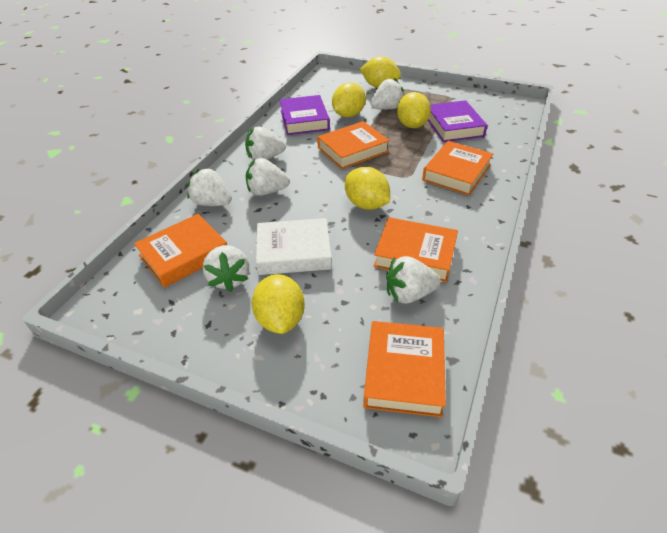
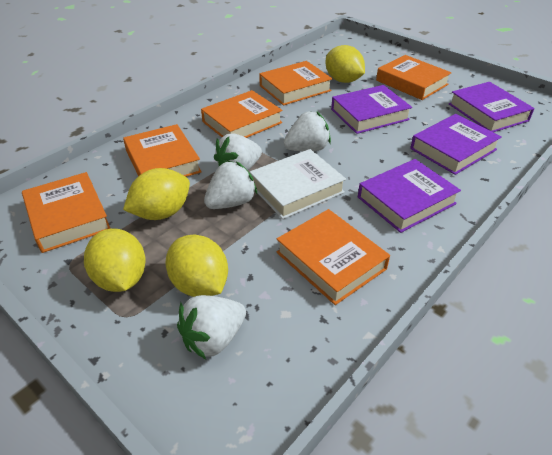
orange book: [134,214,227,288] [317,121,390,169] [363,321,446,417] [374,217,458,282] [422,141,493,196] = 5 -> [22,172,111,253] [123,124,202,177] [201,90,282,138] [259,61,332,105] [277,209,390,305] [376,55,452,100] = 6
purple book: [280,95,330,135] [428,100,487,142] = 2 -> [331,85,412,134] [358,159,461,233] [410,114,502,175] [449,82,535,132] = 4
white strawberry: [187,168,232,206] [203,245,249,292] [245,127,286,160] [245,158,290,196] [371,78,404,109] [386,256,441,304] = 6 -> [177,295,246,359] [204,161,257,209] [214,133,262,170] [284,111,331,151] = 4
yellow lemon: [252,274,305,334] [332,83,366,117] [345,167,390,210] [360,56,401,88] [397,92,431,128] = 5 -> [84,229,146,292] [123,168,190,220] [166,235,228,297] [326,45,365,83] = 4

